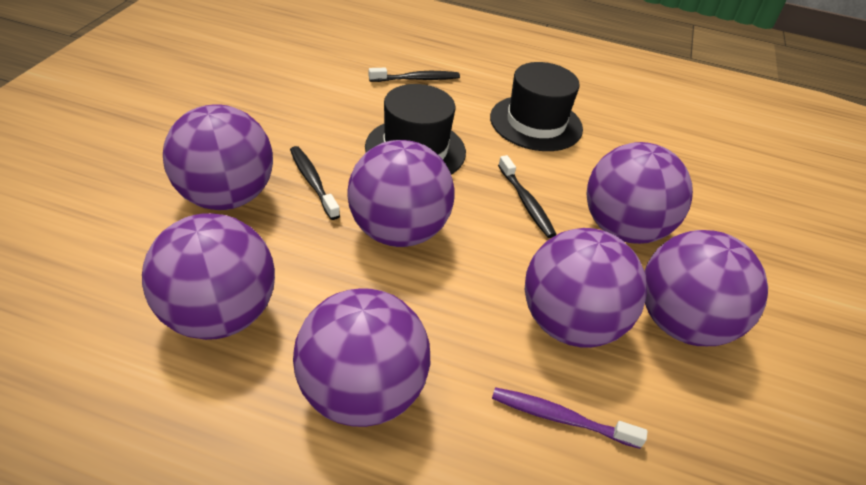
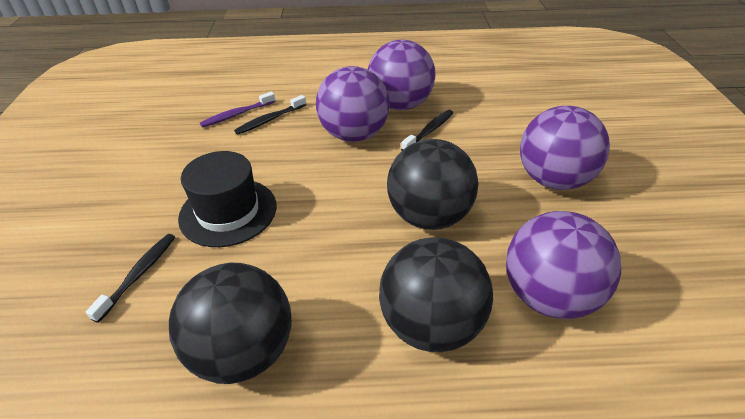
black ball: none = 0 -> [169,263,292,384] [379,238,493,352] [387,139,478,230] = 3
black hat: [365,84,466,175] [490,62,583,151] = 2 -> [178,151,276,247] = 1
purple ball: [142,213,275,340] [163,104,273,210] [293,288,430,427] [348,140,455,247] [525,228,647,348] [586,142,693,244] [644,230,768,346] = 7 -> [316,66,390,142] [368,40,436,110] [506,211,621,319] [520,106,610,190] = 4

